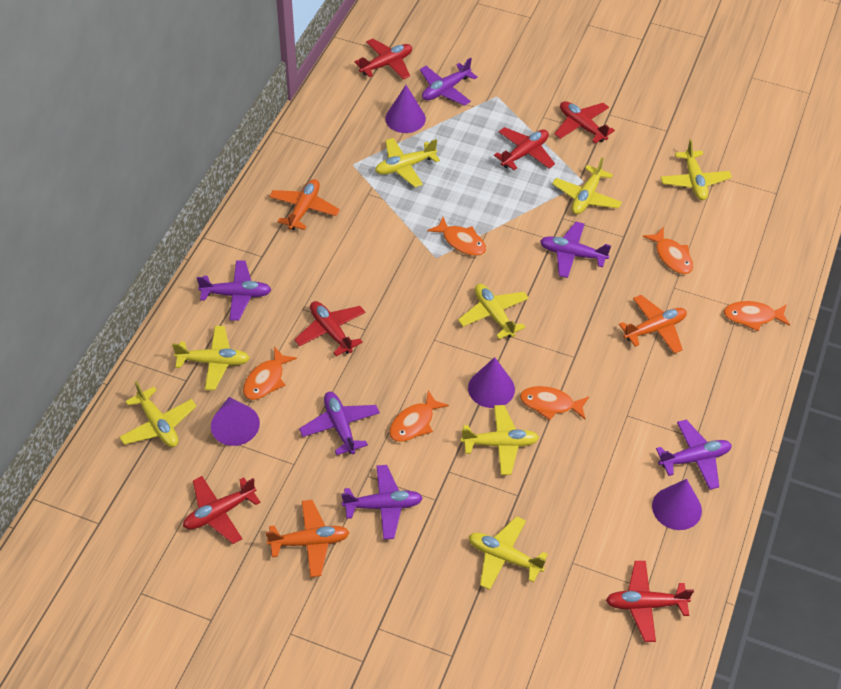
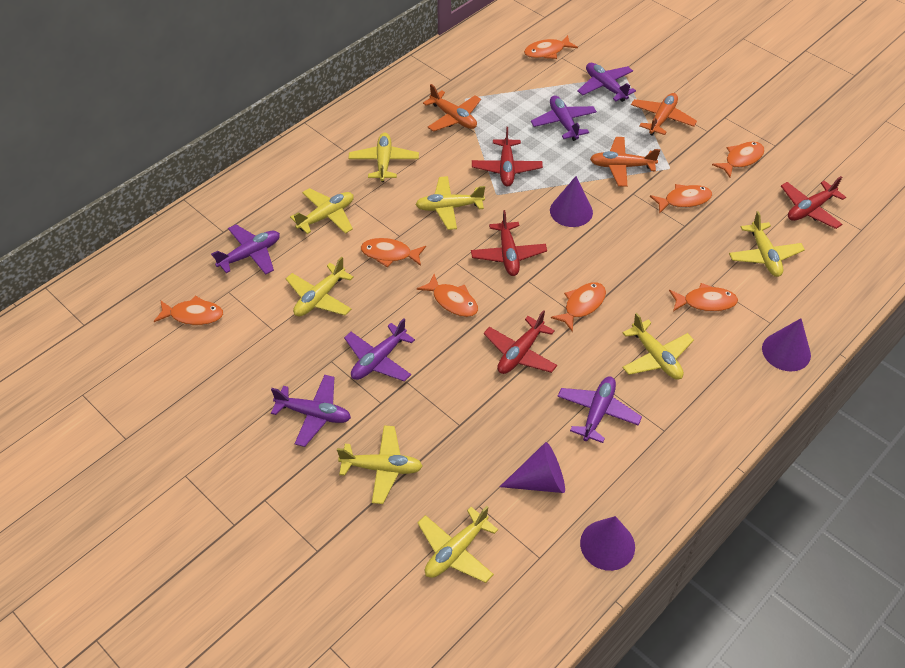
orange fish: [243,347,297,400] [389,390,449,442] [427,217,486,256] [520,386,589,420] [643,227,693,274] [724,301,790,331] = 6 -> [154,296,223,325] [361,238,426,268] [417,274,478,317] [524,35,578,59] [551,282,606,332] [650,184,712,214] [669,283,738,312] [712,142,765,177] = 8
red plane: [183,476,261,544] [294,301,365,356] [355,39,412,80] [494,127,555,170] [554,101,615,143] [606,561,694,642] = 6 -> [471,210,547,276] [472,127,543,187] [484,310,557,374] [781,176,846,229] = 4

